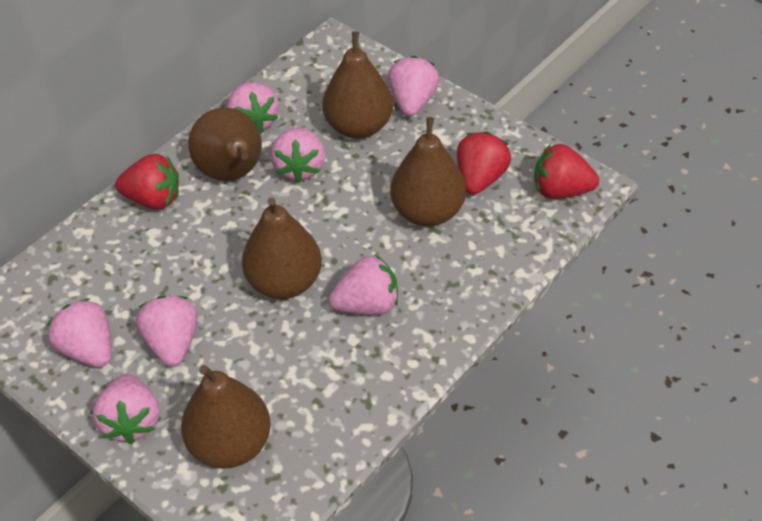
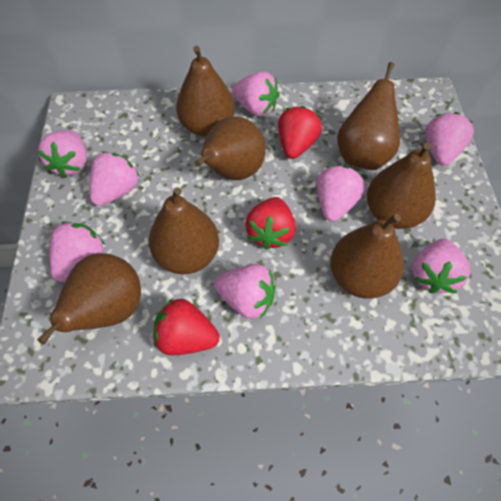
brown pear: [181,365,271,469] [188,107,262,181] [242,197,322,299] [322,31,393,139] [390,117,466,226] = 5 -> [37,253,141,345] [149,187,219,274] [176,46,235,137] [195,116,266,180] [330,214,404,299] [337,62,400,170] [367,142,436,229] = 7
pink strawberry: [47,298,111,367] [93,374,159,444] [136,295,198,366] [227,82,279,134] [270,127,325,183] [329,255,398,315] [388,56,439,116] = 7 -> [37,130,87,178] [50,221,105,282] [89,151,140,206] [214,264,276,318] [232,72,280,116] [317,166,365,221] [412,239,470,293] [425,112,474,166] = 8

